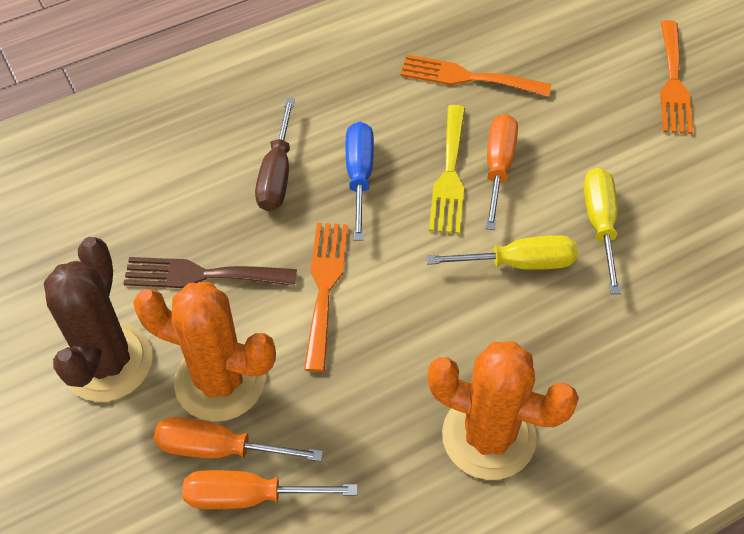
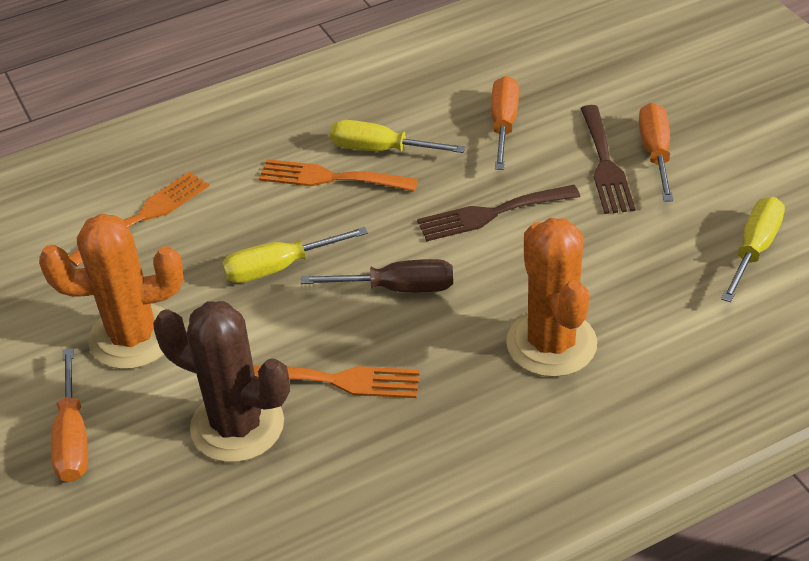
blue screwdriver: [346,122,374,241] = 1 -> none = 0
brown fork: [123,257,297,288] = 1 -> [417,185,580,242] [580,105,635,214] = 2
yellow fork: [429,105,465,234] = 1 -> none = 0
yellow screwdriver: [426,235,578,270] [583,168,621,294] = 2 -> [222,227,368,283] [330,120,466,153] [721,197,785,302] = 3

